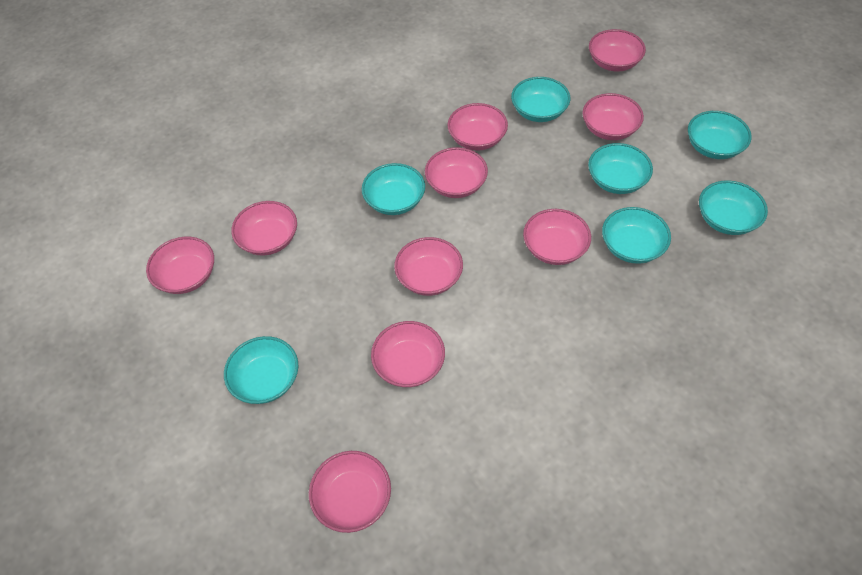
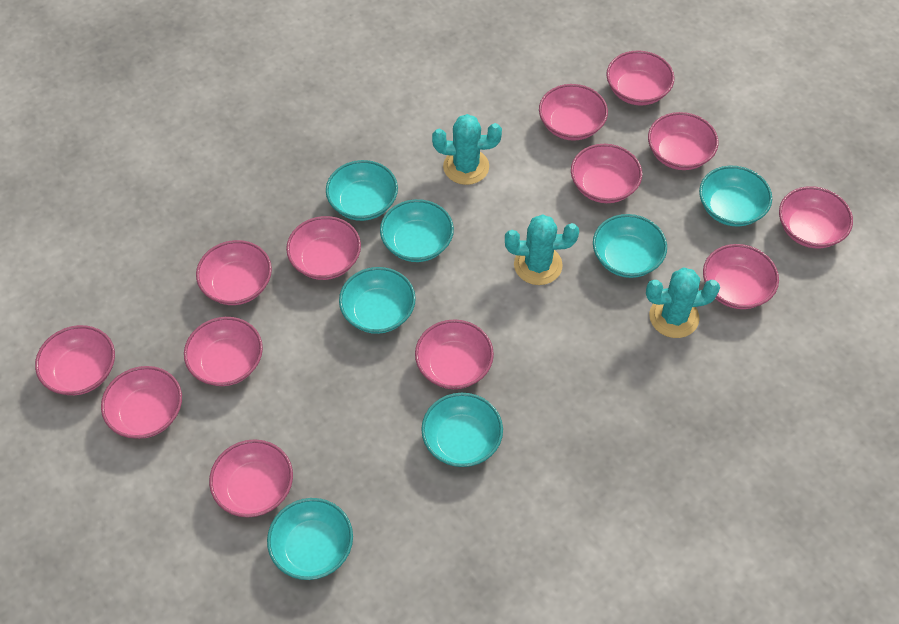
pink bowl: [146,237,214,294] [231,201,297,255] [309,451,391,533] [371,321,445,387] [394,237,463,296] [425,147,488,198] [447,103,508,151] [523,209,591,265] [582,93,644,140] [589,29,646,72] = 10 -> [35,325,115,395] [101,366,182,439] [184,317,263,386] [196,240,272,305] [209,439,293,517] [286,216,361,280] [415,319,494,389] [539,84,608,141] [571,144,642,203] [606,51,675,106] [648,112,719,170] [703,244,779,309] [779,186,853,248] = 13
turquoise cactus: none = 0 -> [432,114,502,185] [505,214,579,285] [646,268,720,338] = 3

